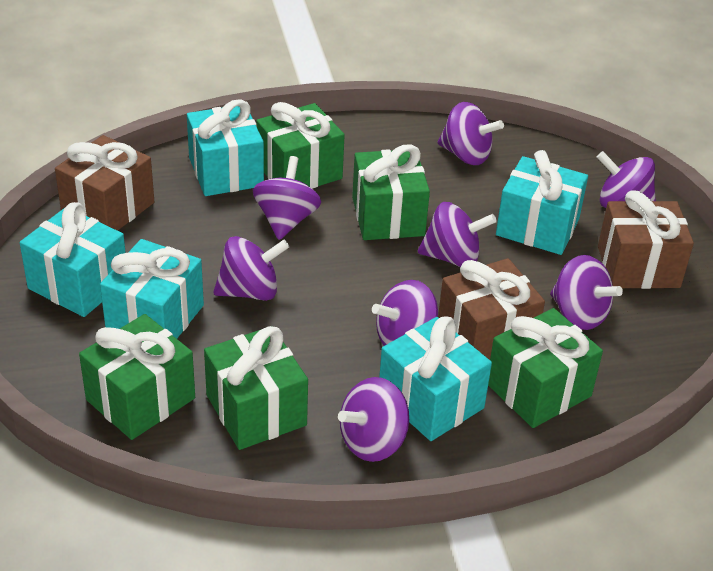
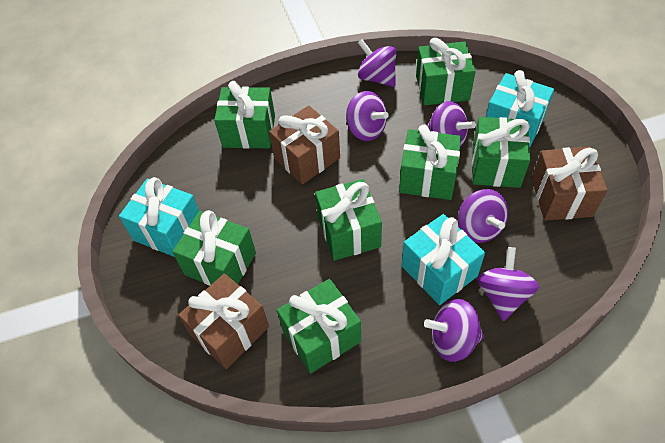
green gift: [79,314,195,440] [204,326,308,450] [256,102,345,189] [352,144,430,240] [488,308,603,428] = 5 -> [172,210,256,286] [214,81,275,149] [277,279,361,374] [315,179,382,261] [399,125,461,200] [416,38,476,105] [472,117,530,188] = 7
purple spinning top: [214,236,289,301] [253,156,321,240] [338,377,409,462] [372,280,438,346] [418,202,497,267] [438,102,504,165] [550,255,623,330] [597,151,656,208] = 8 -> [346,91,389,141] [358,39,396,87] [424,299,484,362] [427,101,476,147] [458,189,508,243] [477,247,539,321] = 6
turquoise gift: [20,202,126,317] [100,239,204,339] [187,99,264,196] [379,317,492,441] [496,150,588,255] = 5 -> [119,177,199,257] [401,214,485,305] [486,70,554,147] = 3

